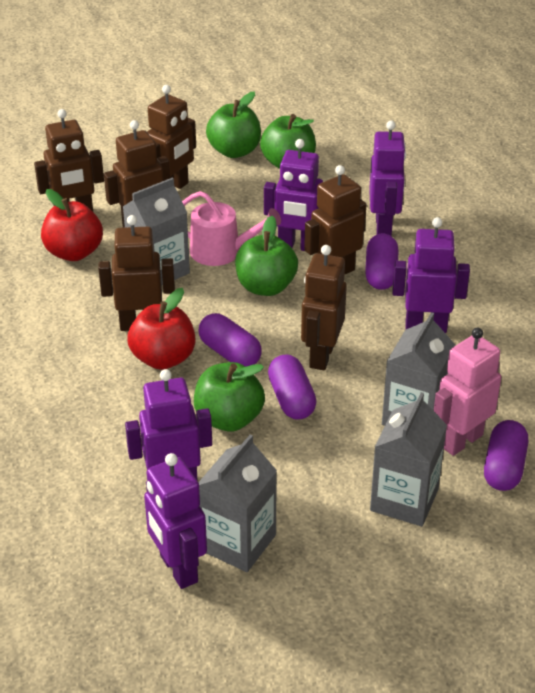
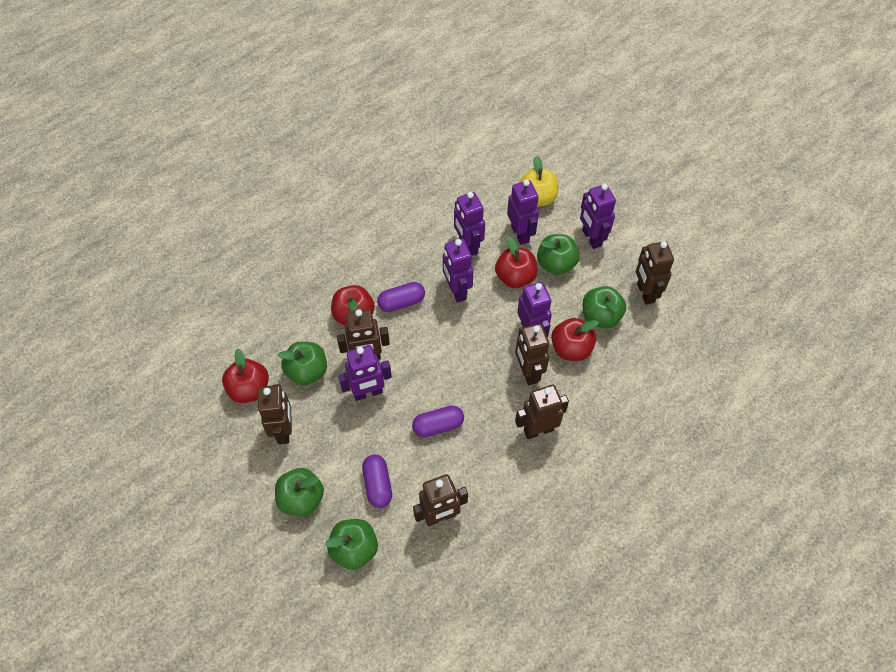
green apple: [194,362,265,431] [206,91,261,158] [235,216,298,296] [260,114,316,169] = 4 -> [275,468,324,517] [278,342,327,385] [325,519,378,570] [537,234,580,275] [582,286,626,329] = 5
grey carton: [123,178,190,285] [198,434,277,572] [370,392,447,526] [382,312,455,426] = 4 -> none = 0
pink robot: [434,327,501,456] = 1 -> none = 0
pink watering can: [182,191,281,266] = 1 -> none = 0
purple capsule: [198,313,262,367] [268,354,317,420] [365,233,398,290] [484,420,528,491] = 4 -> [362,455,392,508] [377,282,425,312] [412,405,464,437] = 3
purple robot: [125,369,212,481] [144,453,207,589] [264,139,323,251] [369,120,406,236] [393,217,470,333] = 5 -> [338,345,392,401] [443,239,473,302] [454,192,485,256] [507,179,539,245] [517,282,552,337] [580,184,616,249] = 6
red apple: [41,189,103,261] [127,288,195,370] = 2 -> [222,348,269,403] [331,285,375,325] [495,237,537,288] [551,318,599,361] = 4
yellow apple: none = 0 -> [519,156,558,207] = 1

